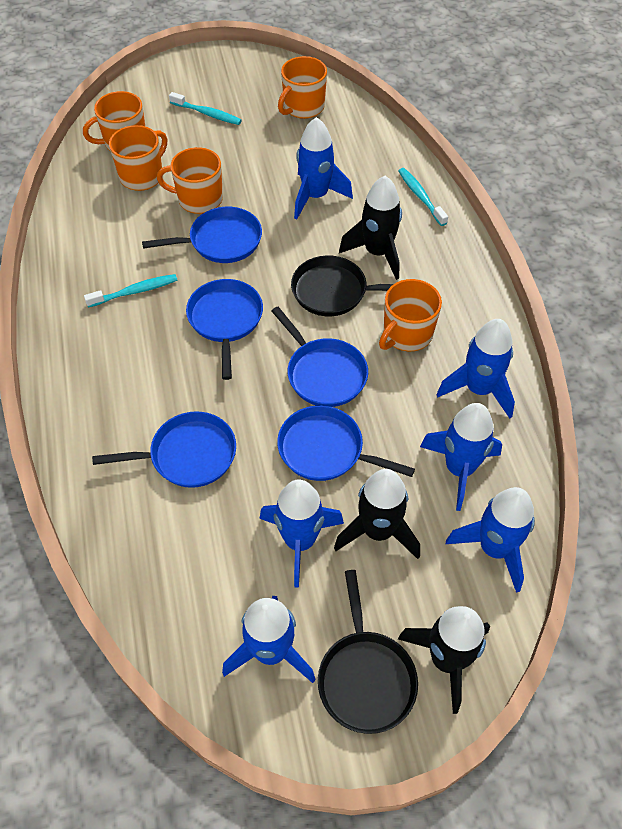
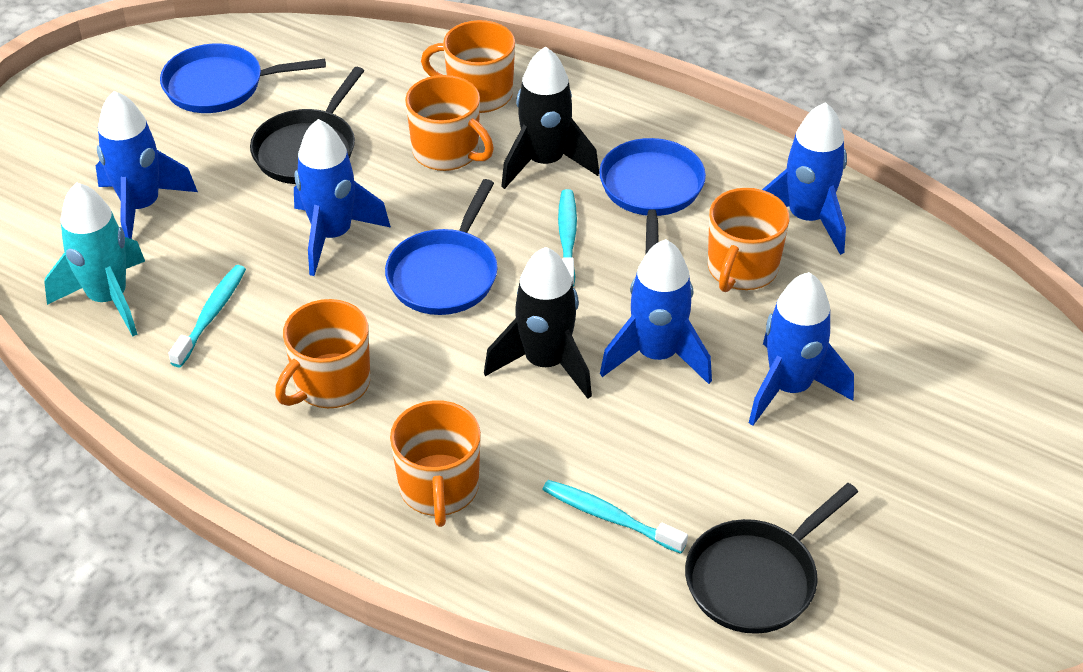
black rocket: [334,469,420,559] [339,176,402,280] [398,606,490,714] = 3 -> [484,247,592,399] [501,46,599,189] = 2
blue pan: [92,411,236,488] [142,207,262,263] [186,279,263,380] [272,307,368,407] [277,405,415,481] = 5 -> [160,44,326,113] [385,179,498,315] [599,138,706,254] = 3
blue rocket: [222,596,316,683] [260,479,344,588] [294,117,353,219] [420,403,502,511] [436,319,515,418] [446,487,535,593] = 6 -> [96,91,198,239] [294,119,391,276] [600,239,712,384] [749,272,854,426] [762,102,847,255] = 5
turquoise rocket: none = 0 -> [44,182,145,337] = 1

